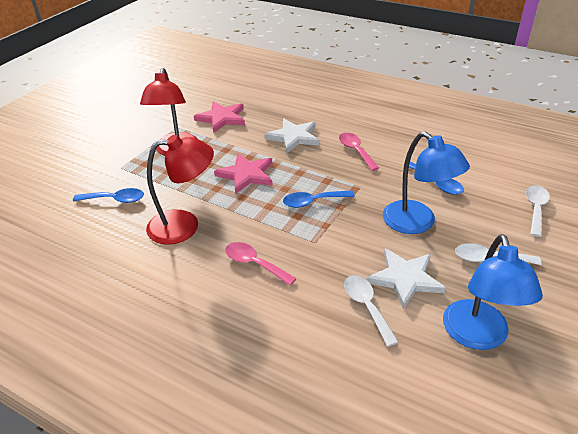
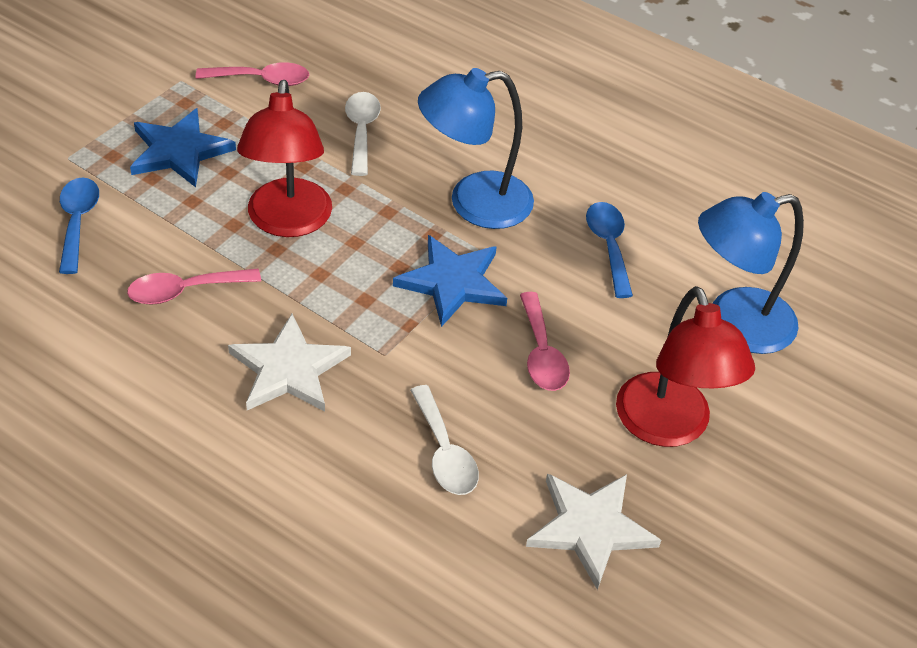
blue spoon: [73,188,144,203] [283,191,355,208] [409,162,464,195] = 3 -> [59,177,99,274] [586,202,633,298] = 2
blue star: none = 0 -> [130,108,236,187] [393,235,507,327] = 2
pink spoon: [225,242,297,285] [339,133,379,171] = 2 -> [127,269,261,305] [195,62,309,86] [520,292,570,391] = 3
pink star: [194,101,245,133] [214,153,273,194] = 2 -> none = 0
white spoon: [344,275,398,347] [455,243,541,265] [526,185,550,237] = 3 -> [345,92,381,176] [410,385,479,495] = 2

